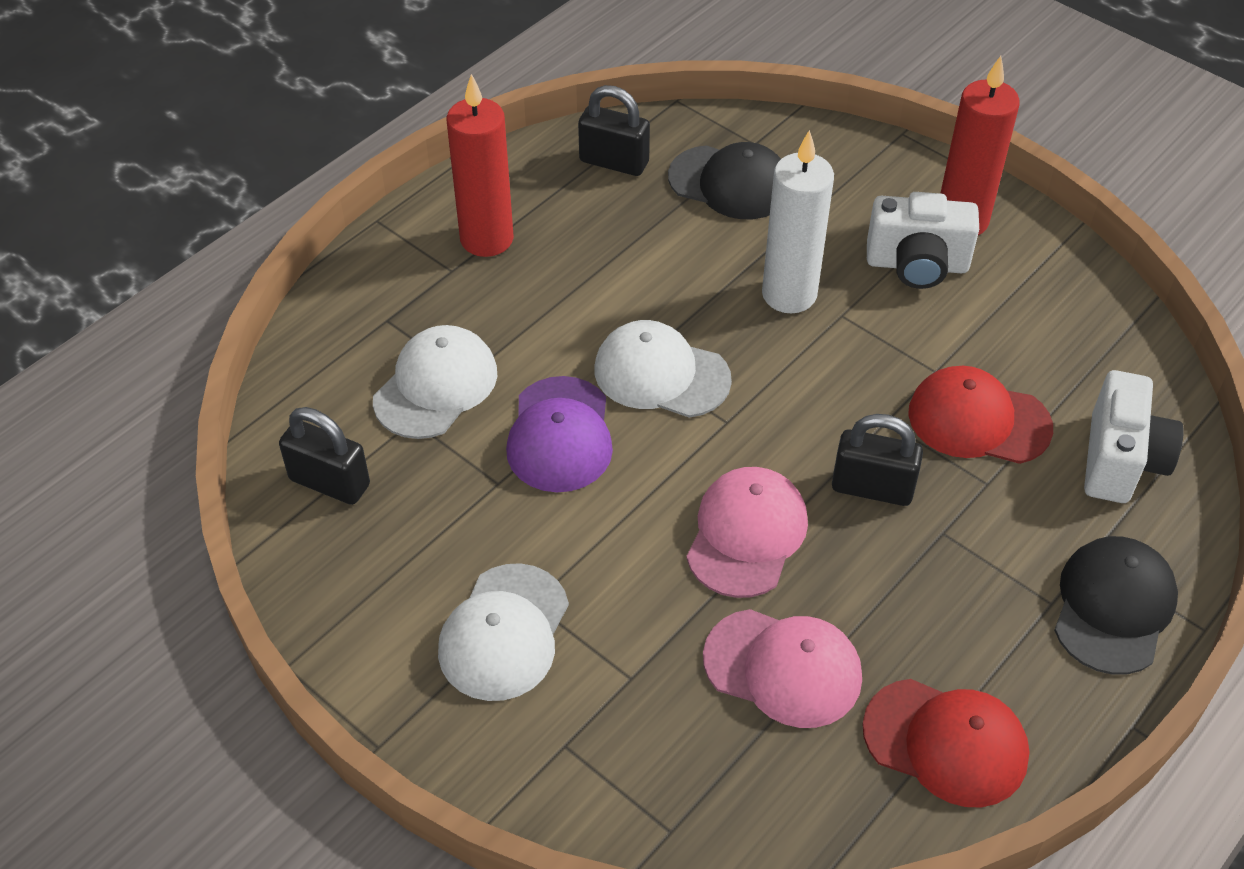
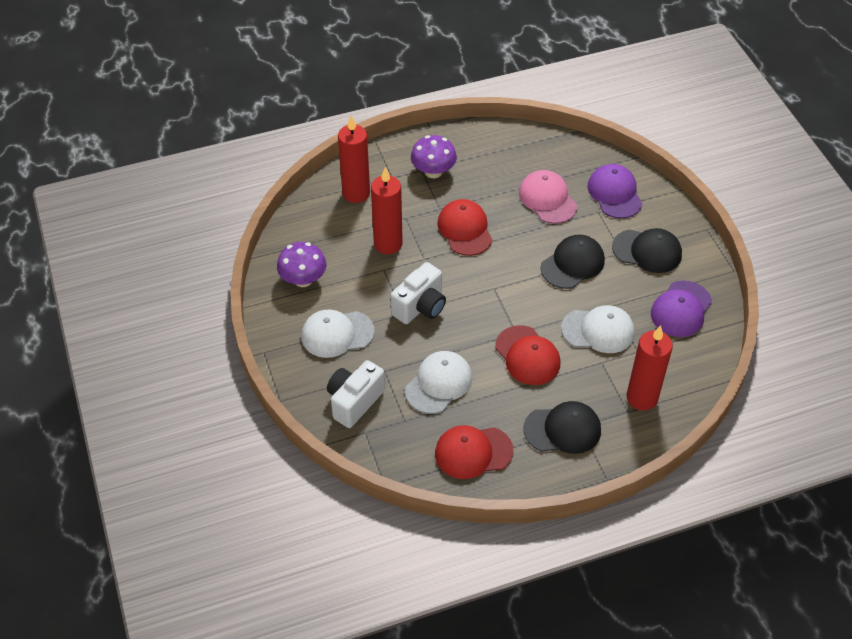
black cap: [668,142,781,219] [1054,536,1178,675] = 2 -> [524,401,601,454] [540,235,605,289] [612,228,682,273] = 3
black padlock: [279,407,370,505] [578,85,650,176] [832,414,923,506] = 3 -> none = 0
pink cap: [686,467,808,598] [703,609,862,728] = 2 -> [519,170,577,224] = 1
purple cap: [506,376,613,492] = 1 -> [587,164,643,218] [651,281,712,337] = 2
purple mushroom: none = 0 -> [277,242,326,287] [411,135,457,178] = 2
red candle: [446,74,514,257] [940,56,1020,235] = 2 -> [338,115,370,203] [371,167,403,254] [626,325,673,411] = 3
red cap: [862,679,1029,807] [908,366,1053,464] = 2 -> [435,425,513,479] [437,199,493,256] [495,325,560,385] = 3
white candle: [762,130,834,313] = 1 -> none = 0

